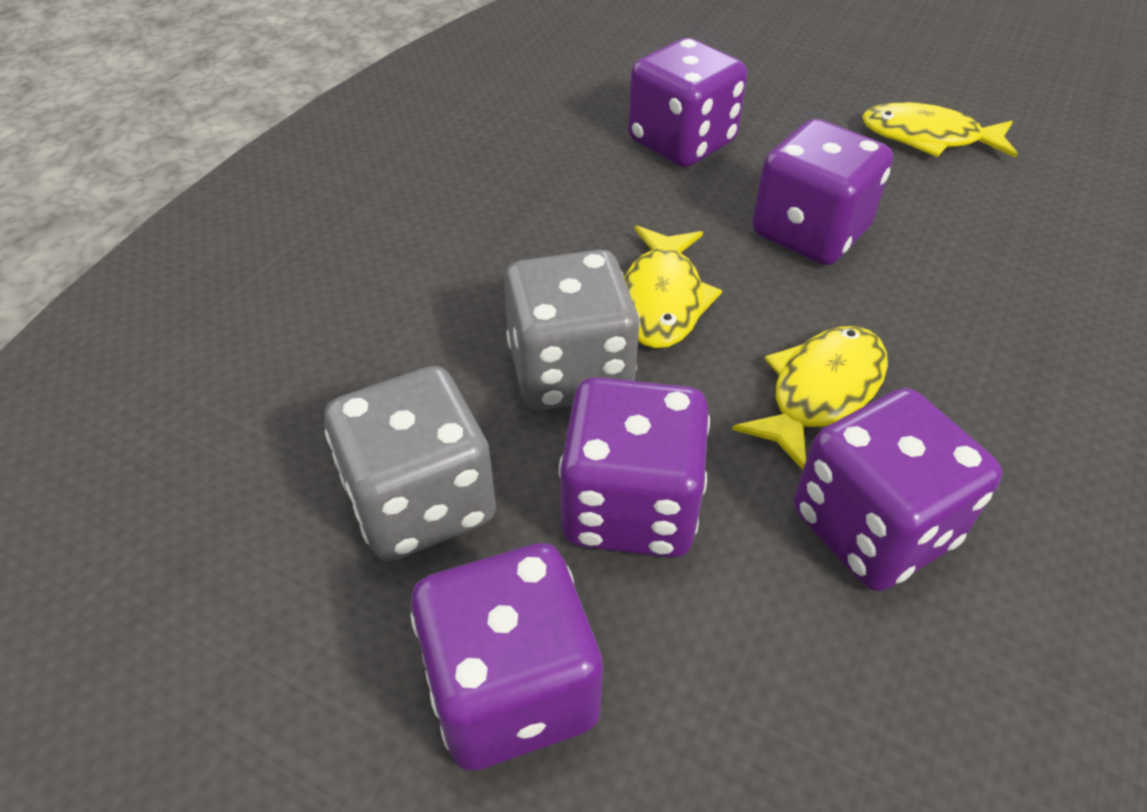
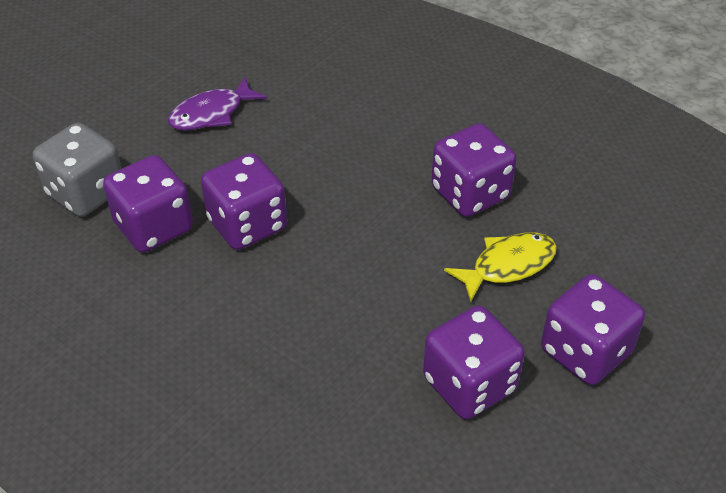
grey dice: [324,366,496,561] [504,250,640,410] = 2 -> [33,122,122,217] = 1
purple fish: none = 0 -> [168,77,267,130] = 1
yellow fish: [624,226,722,348] [732,326,888,470] [862,102,1018,158] = 3 -> [444,233,557,302] = 1

